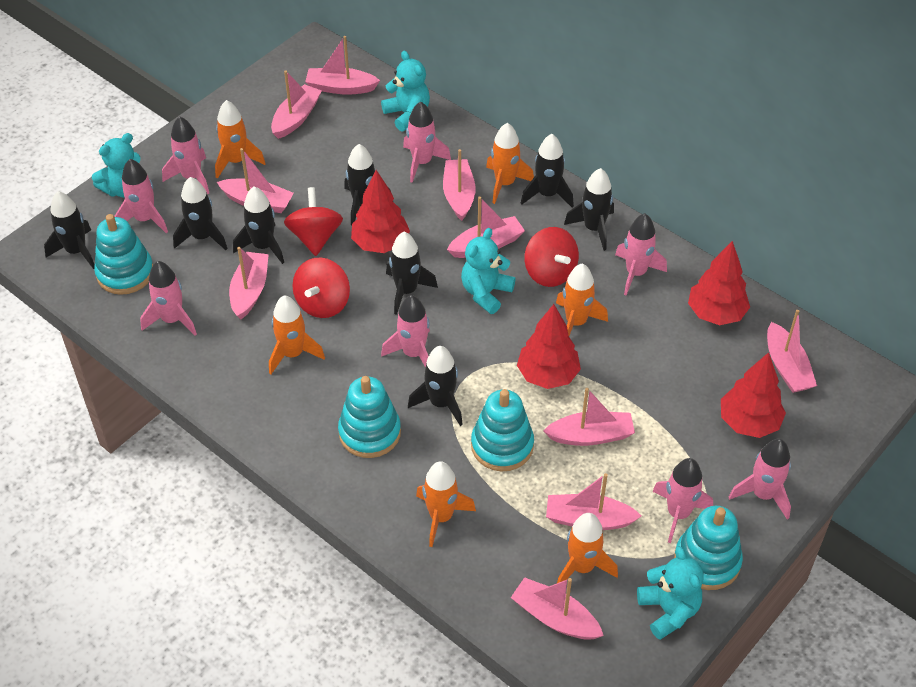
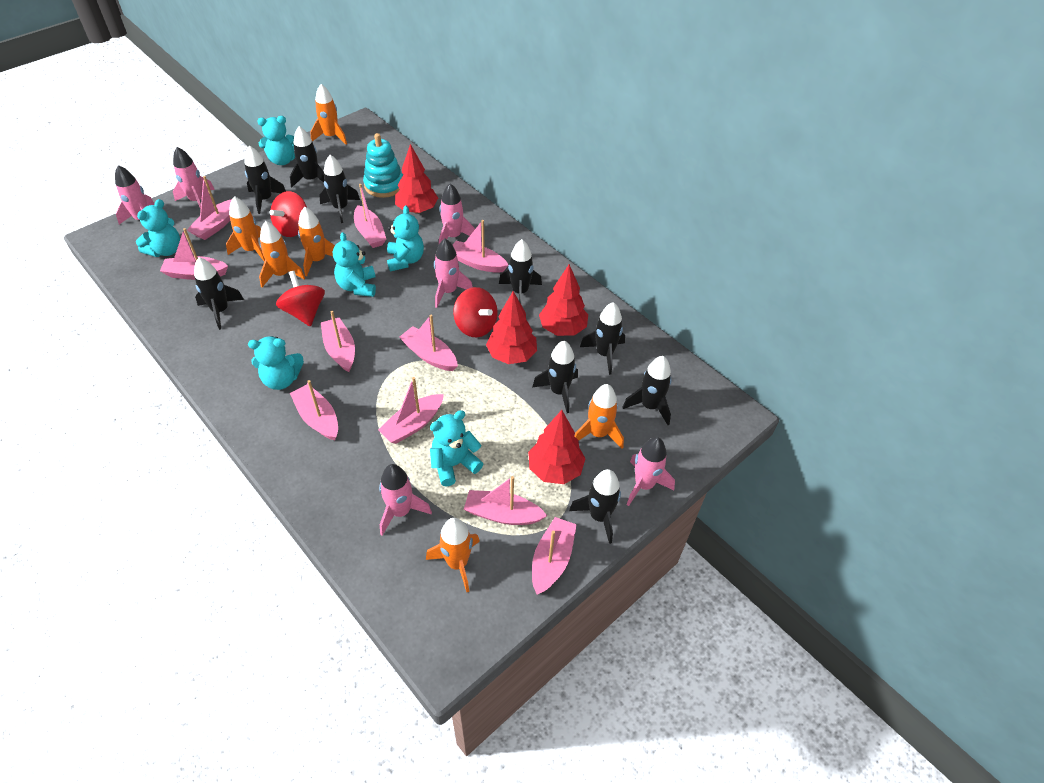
black rocket: [44,191,95,269] [173,177,227,250] [233,187,284,264] [344,144,391,225] [386,232,438,315] [408,346,463,426] [521,134,574,208] [564,168,614,251] = 8 -> [194,257,244,330] [244,146,286,214] [290,126,324,188] [319,155,360,223] [499,239,542,304] [532,341,578,413] [569,469,621,544] [580,302,625,375] [623,356,671,425] = 9
pink rocket: [115,159,168,234] [140,261,197,336] [162,116,209,195] [381,295,430,368] [403,101,451,183] [615,213,667,296] [652,458,713,543] [729,439,791,519] = 8 -> [115,165,154,224] [173,147,215,209] [379,464,432,536] [434,239,473,308] [439,183,475,244] [627,437,675,506] = 6
turquoise stacking toy: [94,214,153,295] [338,376,401,458] [471,389,534,471] [674,506,743,590] = 4 -> [363,133,403,198] = 1
turquoise teddy bear: [92,133,140,198] [381,51,430,132] [461,228,515,314] [637,546,703,640] = 4 -> [136,199,180,257] [248,336,304,390] [258,116,295,165] [333,232,376,297] [387,206,424,271] [430,410,483,487] = 6

